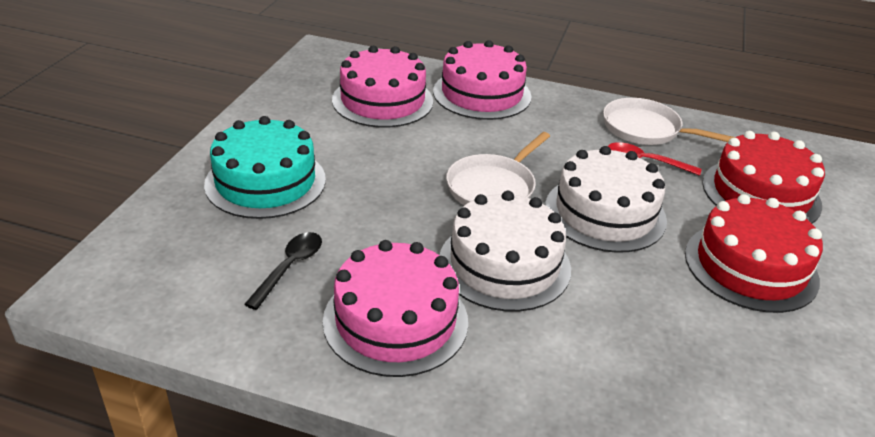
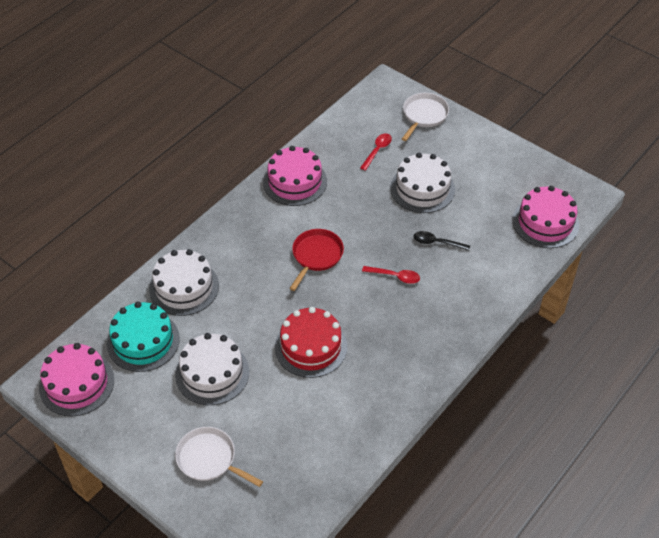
red cake: [685,194,823,313] [702,131,825,223] = 2 -> [275,307,347,378] = 1
red pan: none = 0 -> [289,229,344,291] = 1
red spoon: [608,142,702,176] = 1 -> [360,134,392,171] [362,266,420,284] = 2
white cake: [440,191,571,312] [545,146,667,253] = 2 -> [149,249,219,316] [175,333,249,405] [390,153,455,213] = 3

